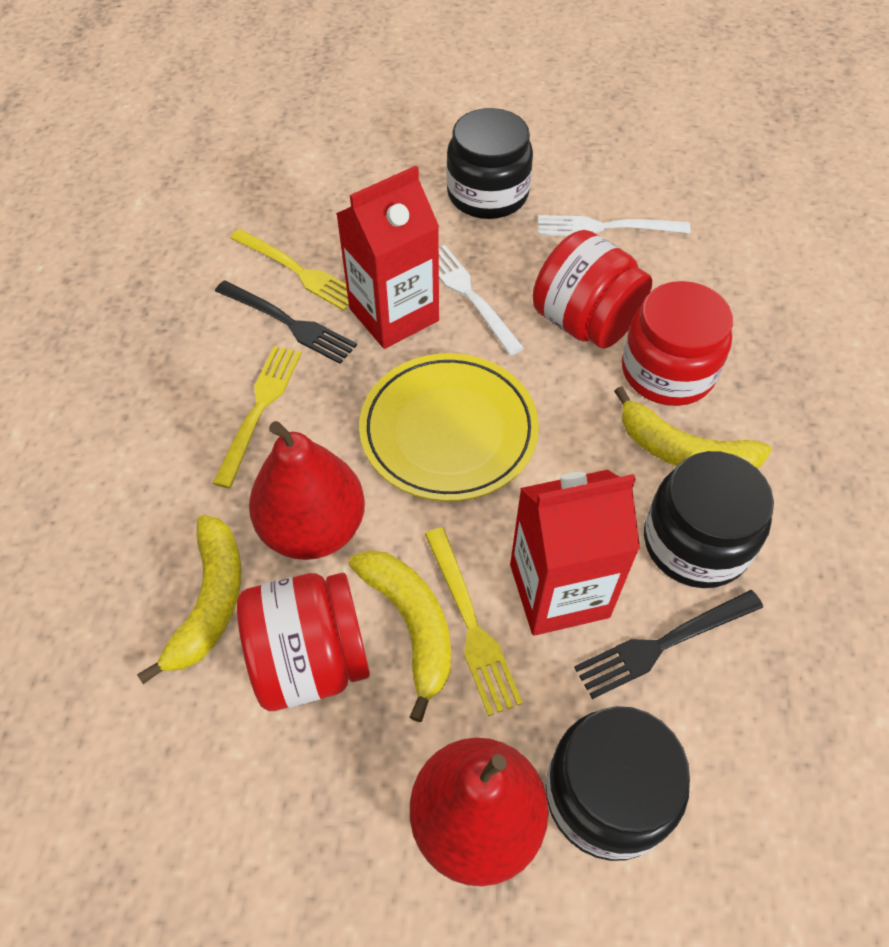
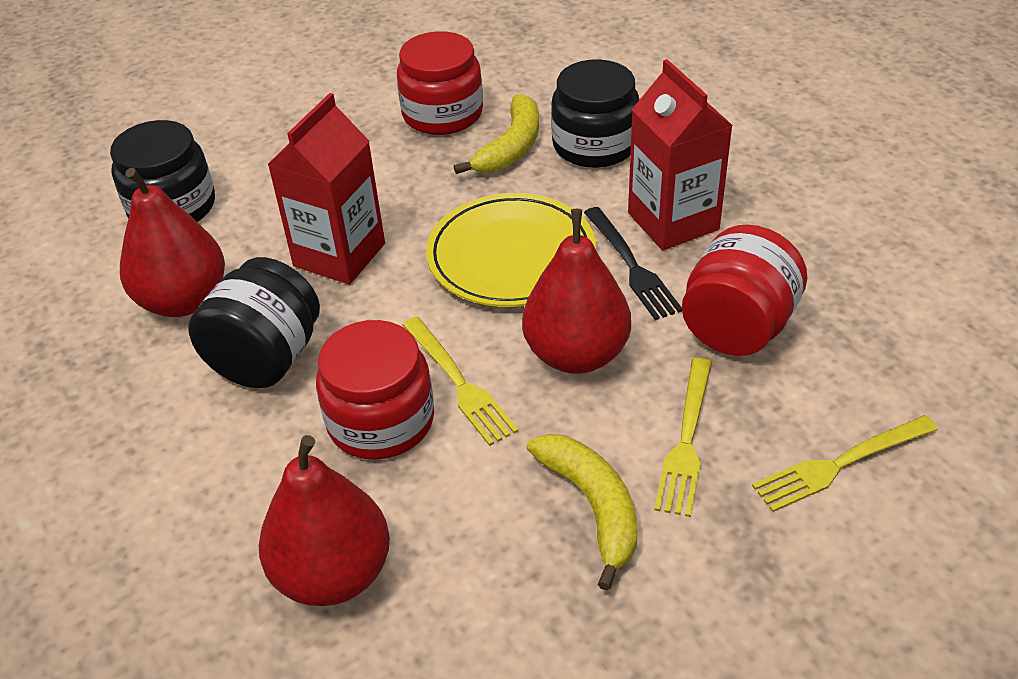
black fork: [215,280,357,364] [574,590,763,699] = 2 -> [584,207,682,320] = 1
red pear: [249,421,365,560] [410,738,549,886] = 2 -> [120,168,225,317] [259,435,390,606] [522,209,631,374] = 3
white fork: [439,245,524,355] [538,215,691,236] = 2 -> none = 0
yellow banana: [137,515,241,684] [349,550,451,722] [614,386,772,469] = 3 -> [454,94,539,174] [527,434,637,590] = 2

